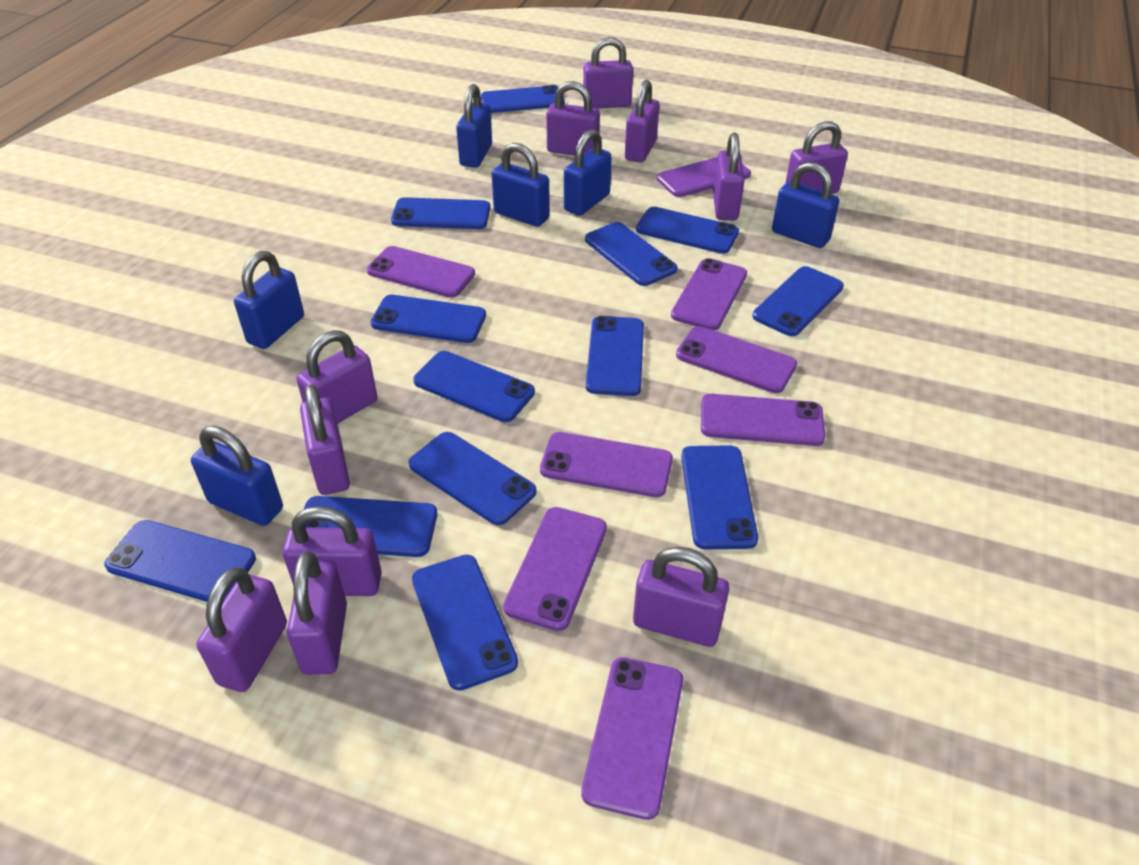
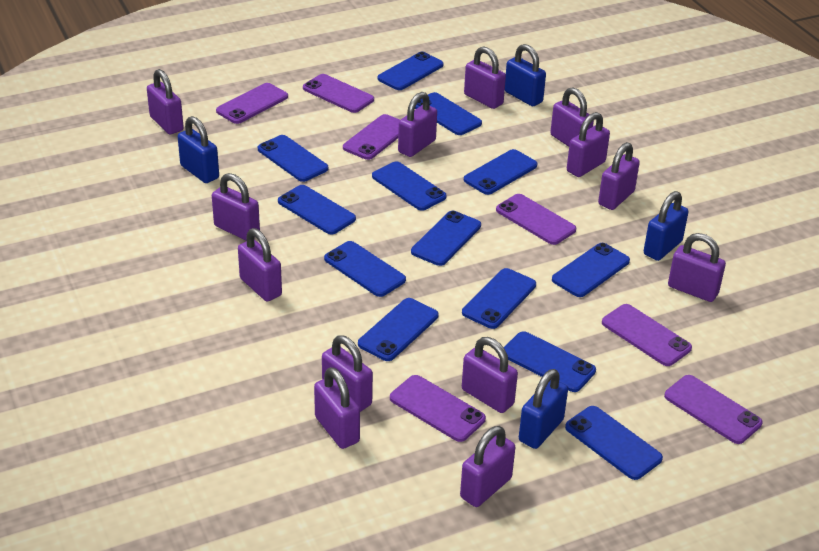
blue padlock: [191,426,283,526] [234,251,304,349] [456,84,492,168] [492,143,549,227] [564,129,612,216] [772,162,840,248] = 6 -> [178,116,219,183] [505,44,546,106] [519,369,568,449] [644,191,688,261] = 4
purple padlock: [197,567,287,692] [282,506,382,596] [287,551,347,675] [296,330,377,424] [300,384,350,495] [546,81,600,155] [583,37,633,109] [625,80,659,163] [633,547,729,647] [713,133,744,220] [786,121,848,194] = 11 -> [147,69,184,134] [212,173,260,241] [238,228,282,301] [314,367,360,449] [322,335,373,412] [398,92,437,157] [460,426,515,507] [462,337,518,413] [464,46,506,109] [550,87,594,147] [567,112,610,177] [598,142,640,210] [668,233,726,302] = 13
purple phone: [367,246,475,298] [503,507,607,631] [540,432,673,497] [581,657,683,820] [657,157,751,197] [671,258,747,330] [676,326,797,393] [701,394,825,446] = 8 -> [216,83,288,124] [303,74,374,113] [343,114,400,160] [390,375,486,442] [496,194,577,245] [602,304,692,366] [664,375,762,444] = 7

